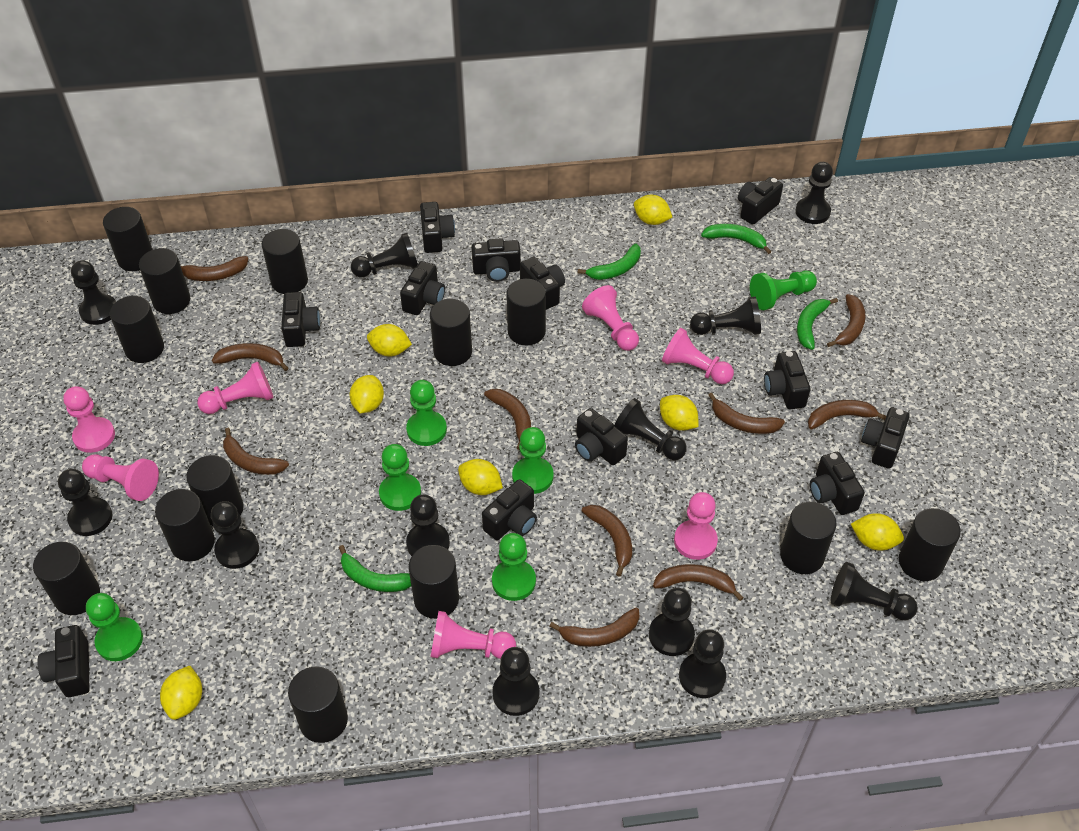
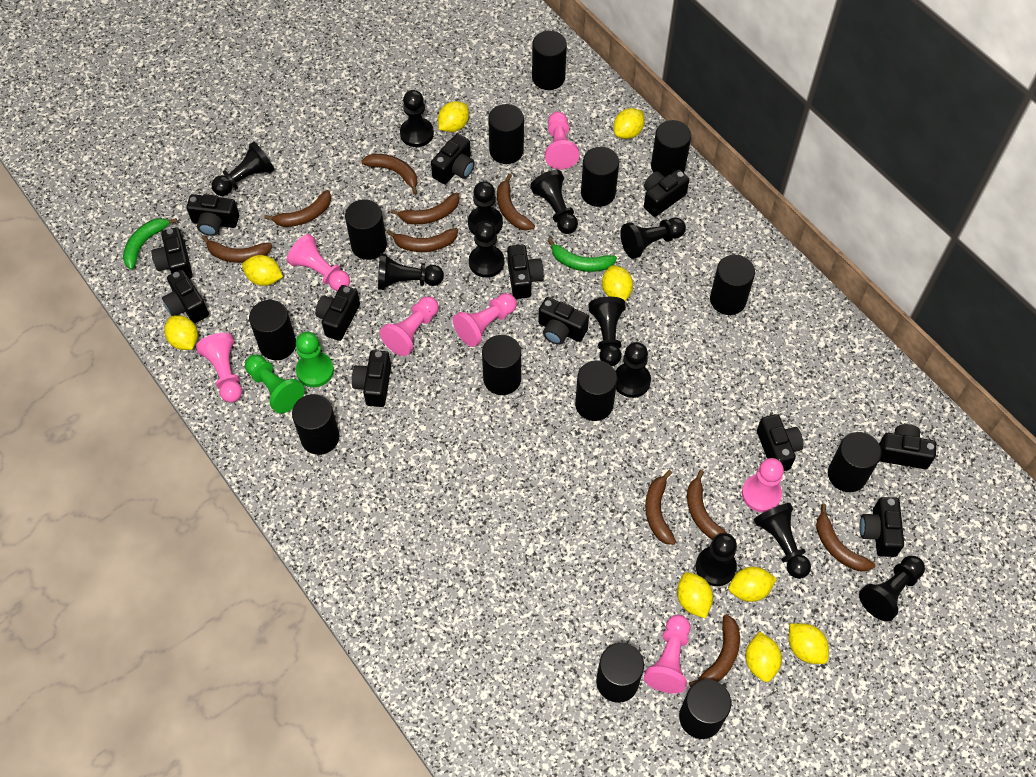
green banana: [339,545,411,592] [577,244,641,280] [701,224,772,254] [797,298,838,350] = 4 -> [123,218,177,270] [547,238,617,272] = 2
green pawn: [86,593,143,661] [379,444,421,511] [406,380,447,446] [492,533,536,601] [512,427,554,494] [750,270,817,310] = 6 -> [245,355,305,414] [296,332,334,387] = 2
yellow lemon: [160,666,202,720] [350,375,384,413] [367,324,412,357] [458,459,503,495] [634,195,672,225] [660,395,699,431] [851,513,904,551] = 7 -> [164,315,198,350] [242,255,283,286] [438,101,469,132] [602,265,633,301] [613,108,644,139] [677,572,713,619] [729,567,777,602] [745,631,782,682] [789,623,829,664] = 9

